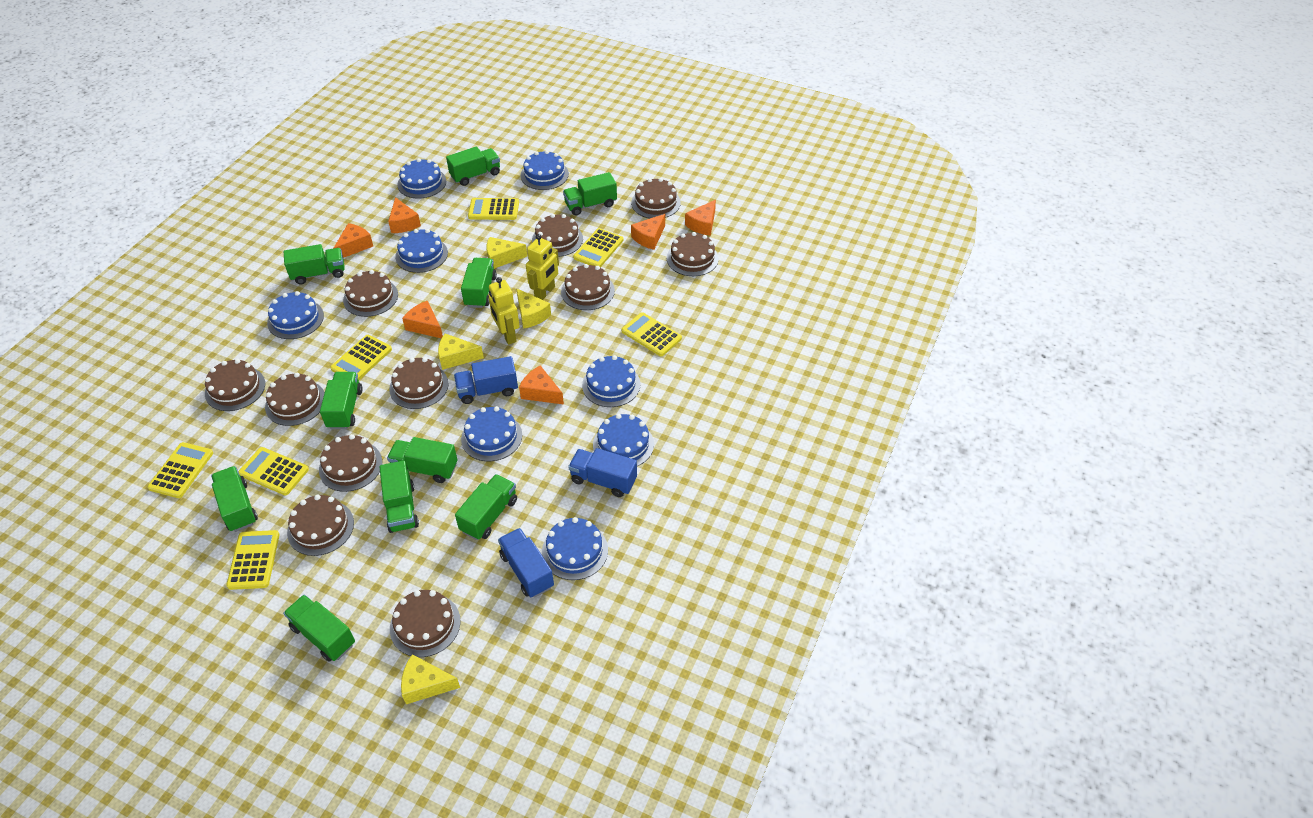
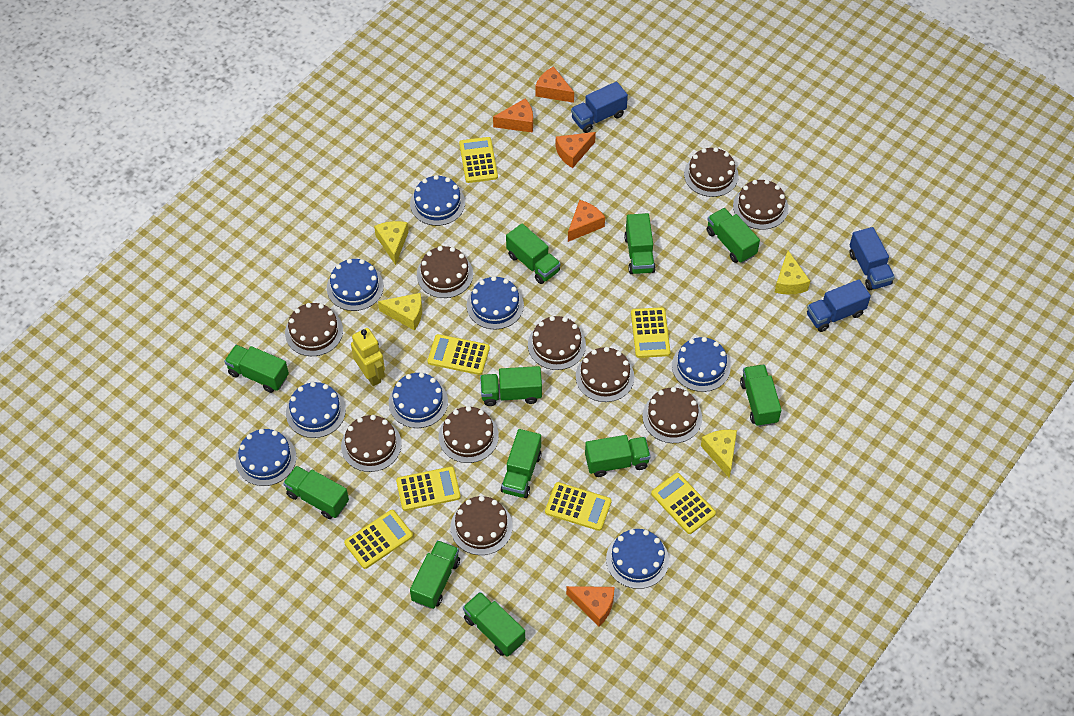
brown cake: [205,359,265,411] [265,373,325,426] [287,495,354,556] [319,434,382,492] [343,270,398,317] [389,357,449,409] [390,590,461,657] [532,214,583,257] [561,264,615,310] [631,178,681,218] [667,232,719,276] = 11 -> [285,303,343,356] [341,415,402,472] [417,246,473,298] [439,406,499,463] [451,496,513,555] [528,316,586,370] [576,347,634,402] [642,387,702,443] [684,147,739,197] [733,180,788,230] = 10
green truck: [211,466,258,532] [283,595,355,662] [284,244,345,284] [320,372,363,429] [380,460,419,533] [387,437,458,483] [446,147,500,186] [455,474,517,540] [461,258,497,308] [563,172,617,216] = 10 -> [224,345,289,393] [283,466,349,519] [410,540,460,609] [463,592,525,657] [480,366,542,406] [501,429,542,498] [506,223,561,284] [585,435,651,477] [624,213,656,274] [707,208,760,263] [740,364,781,427] = 11
orange cheese: [334,223,373,258] [388,197,421,233] [402,301,443,338] [519,365,564,404] [631,214,665,250] [685,200,716,236] = 6 -> [493,99,533,133] [535,66,574,103] [556,132,596,168] [566,586,615,627] [568,200,605,242] = 5
yellow robot: [489,277,520,345] [526,234,559,300] = 2 -> [351,328,385,386] = 1

